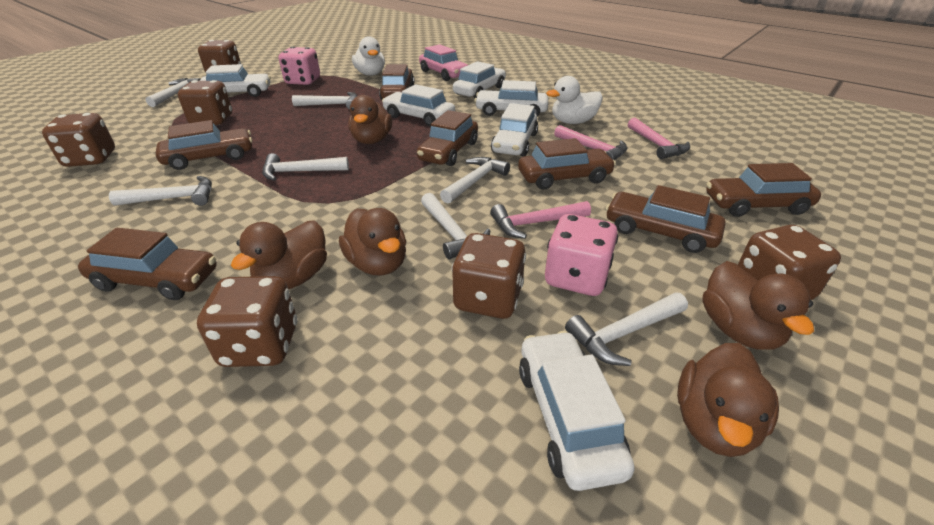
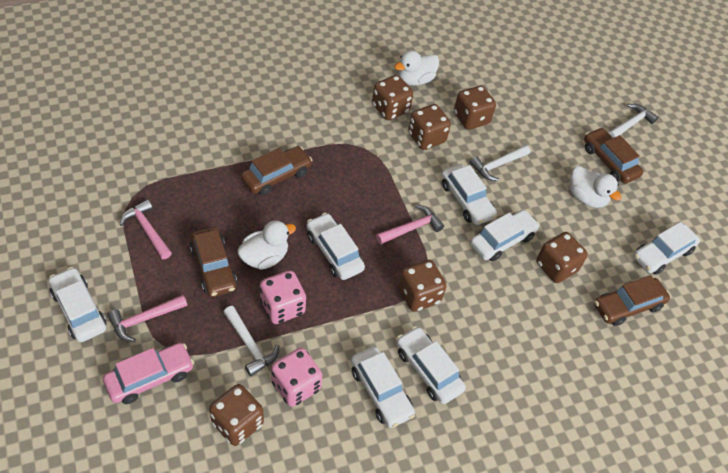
brown car: [78,228,217,300] [156,120,252,170] [379,64,414,100] [417,110,478,166] [518,138,616,190] [606,185,726,253] [706,163,821,217] = 7 -> [190,227,237,297] [241,146,312,196] [584,127,643,184] [594,275,670,326] = 4
brown duck: [231,220,327,289] [339,208,406,276] [348,95,392,144] [677,343,779,457] [702,261,814,350] = 5 -> none = 0
white car: [200,64,271,97] [382,84,455,127] [453,61,506,98] [474,80,548,116] [491,103,538,157] [519,331,635,491] = 6 -> [49,267,107,342] [307,213,365,280] [351,346,415,428] [396,326,466,404] [441,164,497,225] [470,210,540,262] [633,222,700,275] = 7
white duck: [352,36,385,76] [546,76,603,124] = 2 -> [237,220,296,270] [394,50,439,86] [570,166,622,208] = 3
white hammer: [109,176,212,206] [146,78,200,107] [262,153,349,181] [292,92,357,110] [421,193,490,259] [440,157,510,203] [565,293,688,366] = 7 -> [223,306,279,376] [470,145,530,181] [608,104,658,138] = 3

